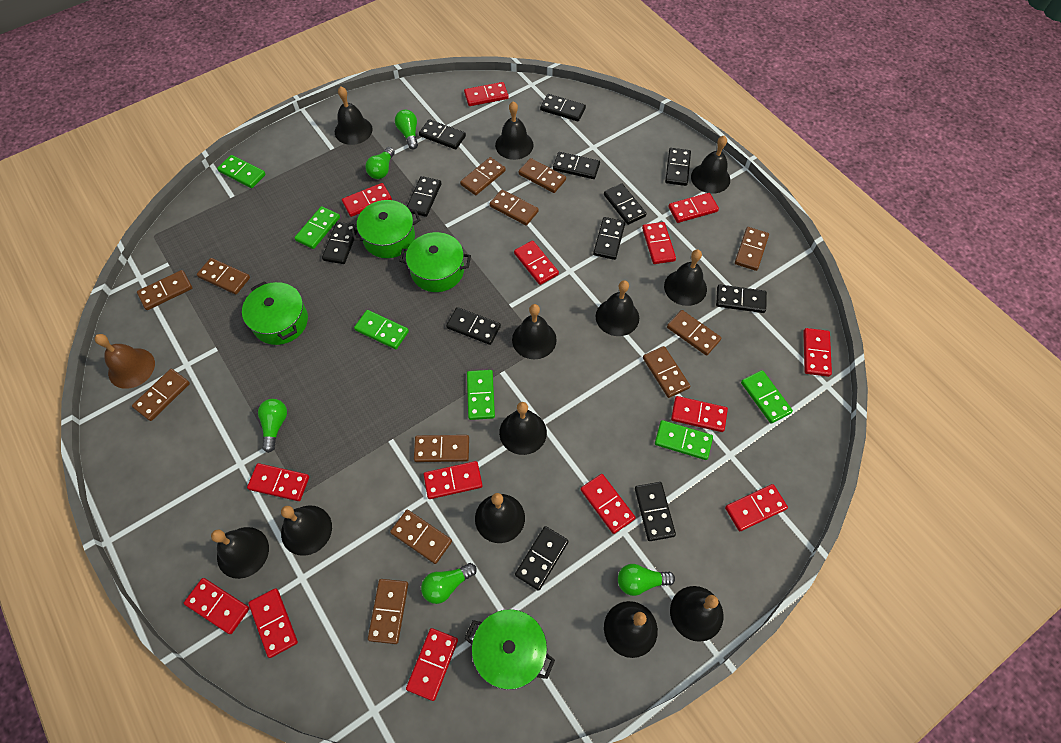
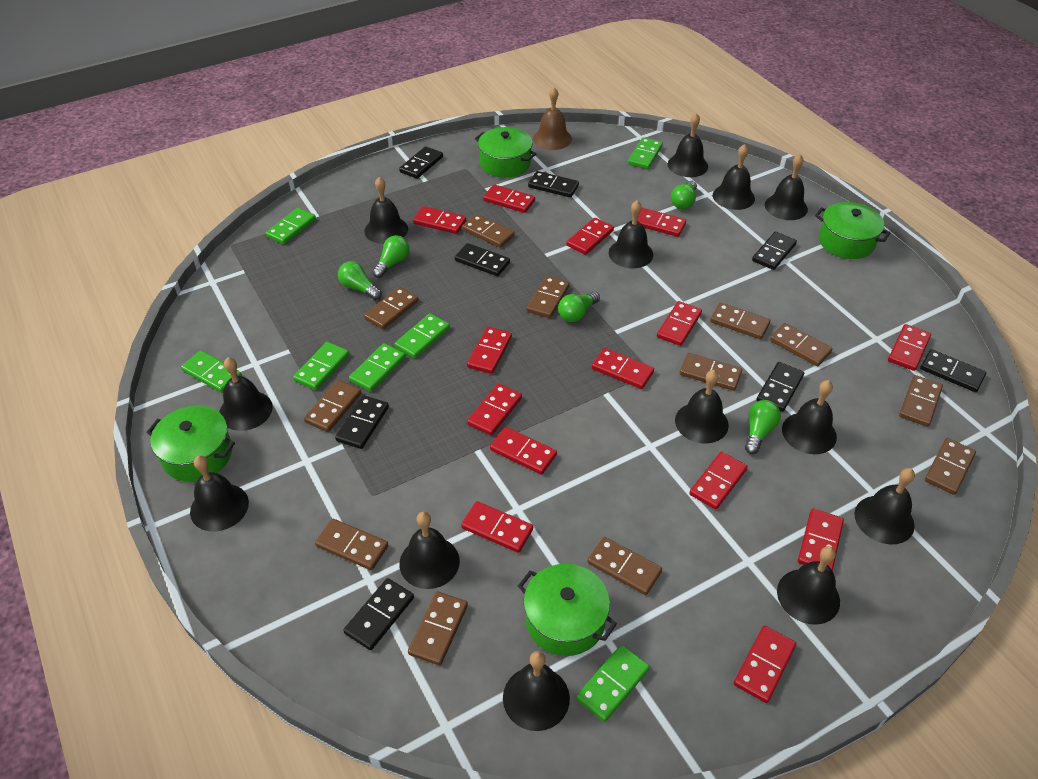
black bell: [211,527,269,579] [281,506,332,556] [335,86,372,145] [475,493,525,543] [495,101,533,160] [499,402,547,455] [512,304,557,359] [596,280,639,336] [604,601,658,658] [664,249,707,306] [670,586,723,642] [691,136,730,194] = 12 -> [190,455,249,532] [219,357,273,431] [364,177,408,244] [400,512,460,589] [503,651,570,731] [609,200,653,268] [668,113,708,177] [675,370,729,444] [713,144,755,210] [765,154,808,220] [777,546,840,625] [782,380,837,454] [855,468,915,544] = 13
black domino: [322,222,357,264] [407,176,441,217] [419,119,466,150] [446,307,501,345] [515,526,569,591] [540,94,586,121] [553,152,600,179] [593,217,625,260] [604,183,646,225] [635,482,676,541] [665,148,691,186] [716,284,767,313] = 12 -> [335,395,389,449] [343,578,414,650] [399,146,443,179] [455,243,510,276] [528,171,579,198] [752,232,797,270] [756,362,804,412] [920,349,986,392] = 8
green domino: [217,155,266,188] [294,206,340,249] [354,310,409,349] [467,370,495,420] [655,420,713,460] [741,370,793,423] = 6 -> [181,351,242,393] [265,208,316,245] [293,342,349,390] [349,343,406,392] [394,313,450,359] [576,645,650,722] [628,137,663,169] = 7

